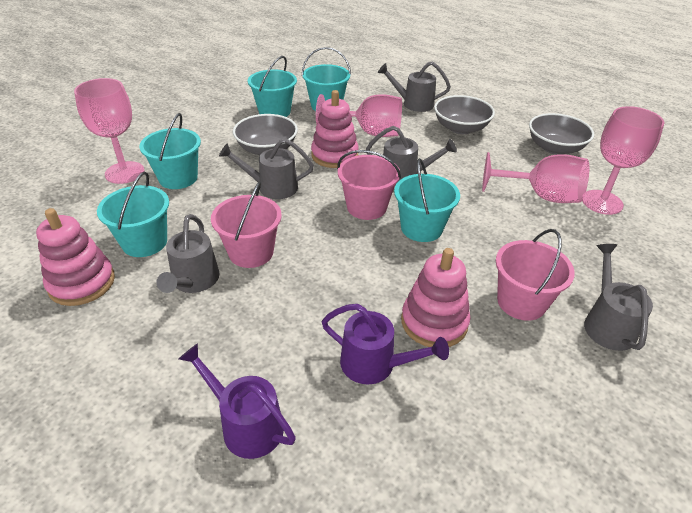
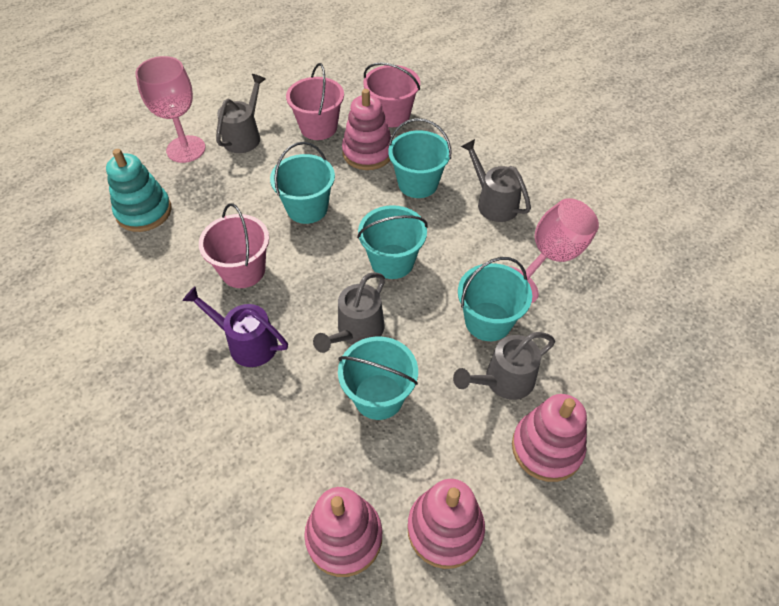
grey bowl: [233,114,298,155] [434,95,495,134] [529,113,594,155] = 3 -> none = 0
grey watering can: [156,214,219,293] [219,138,314,199] [366,126,457,186] [378,62,451,112] [584,244,653,351] = 5 -> [216,74,266,153] [313,272,385,353] [453,332,555,400] [461,139,531,222] = 4
pink goblet: [74,78,145,184] [316,94,402,137] [482,152,589,203] [582,106,664,215] = 4 -> [135,56,206,163] [509,198,599,303] = 2
pink stacking toy: [36,208,115,306] [311,90,359,168] [401,248,470,347] = 3 -> [304,487,382,577] [342,89,393,170] [407,479,485,569] [512,394,587,482] = 4
purple watering can: [179,343,296,459] [322,304,449,385] = 2 -> [182,286,288,367] = 1
turquoise stacking toy: none = 0 -> [106,149,172,232] = 1

